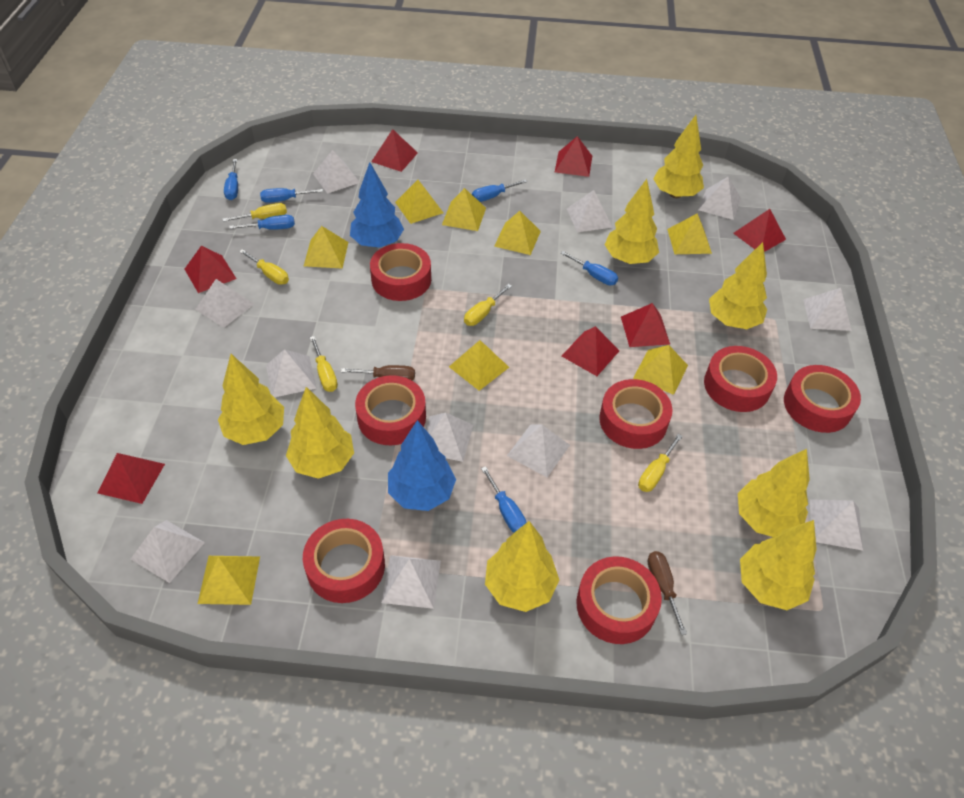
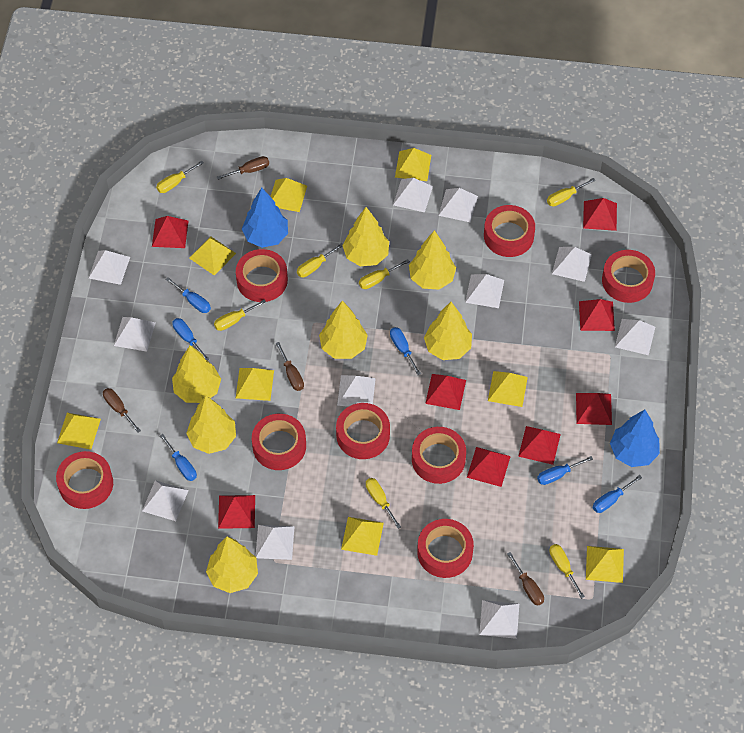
brown screwdriver: [341,365,415,380] [647,551,687,635] = 2 -> [103,388,141,433] [217,156,269,180] [276,342,304,391] [507,552,544,606] = 4
red pyramid: [98,453,165,504] [185,246,236,293] [371,129,418,172] [555,136,592,177] [562,326,619,376] [621,303,670,347] [733,209,786,252] = 7 -> [152,216,188,248] [218,495,255,529] [425,374,466,410] [467,447,511,487] [518,426,561,465] [576,393,612,425] [579,299,615,331] [583,198,617,231] = 8
red tape: [303,519,385,603] [355,375,426,445] [370,243,431,301] [576,556,662,644] [599,379,673,449] [704,346,777,412] [784,365,861,433] = 7 -> [56,451,113,509] [236,249,288,302] [252,414,306,470] [336,403,390,459] [412,427,466,484] [417,519,474,578] [484,205,535,257] [602,250,655,303] = 8
yellow screwdriver: [223,203,287,222] [239,249,289,285] [310,336,338,392] [464,284,512,326] [638,434,683,492] = 5 -> [156,161,204,193] [214,300,266,331] [297,243,343,277] [359,259,410,289] [366,478,401,529] [547,178,596,206] [549,544,585,599] = 7
yellow tree: [218,354,284,445] [286,387,354,479] [485,521,559,612] [605,179,659,264] [653,115,704,198] [709,242,767,329] [738,449,810,537] [740,520,817,610] = 8 -> [172,345,221,403] [186,396,236,454] [206,537,258,593] [319,301,368,359] [342,207,389,266] [409,230,456,290] [424,302,472,360] = 7

